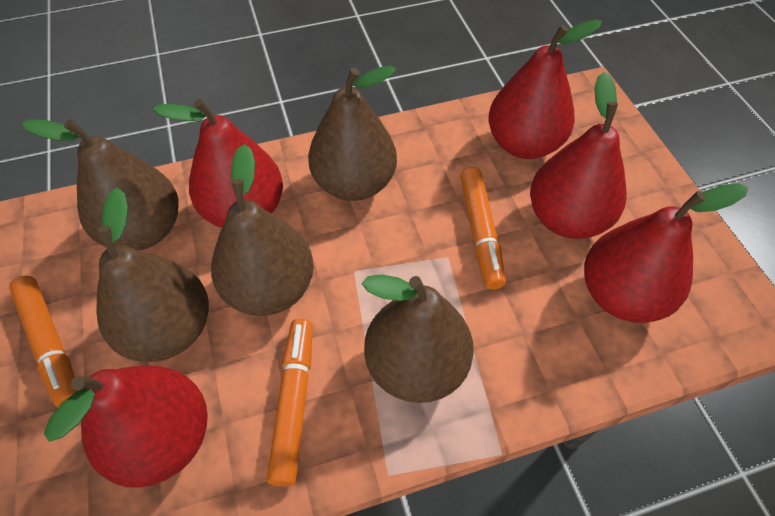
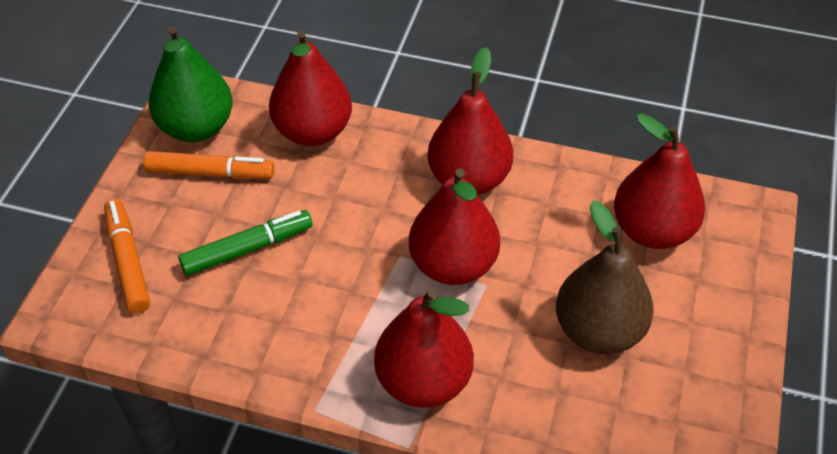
brown pear: [22,119,179,251] [97,188,209,362] [211,144,314,316] [308,66,397,201] [362,274,474,403] = 5 -> [556,200,654,354] = 1
green marker: none = 0 -> [178,210,312,276] = 1
green pear: none = 0 -> [149,26,233,142] = 1
orange marker: [9,275,79,408] [267,319,313,486] [460,167,506,289] = 3 -> [104,199,150,313] [144,151,274,179] = 2

